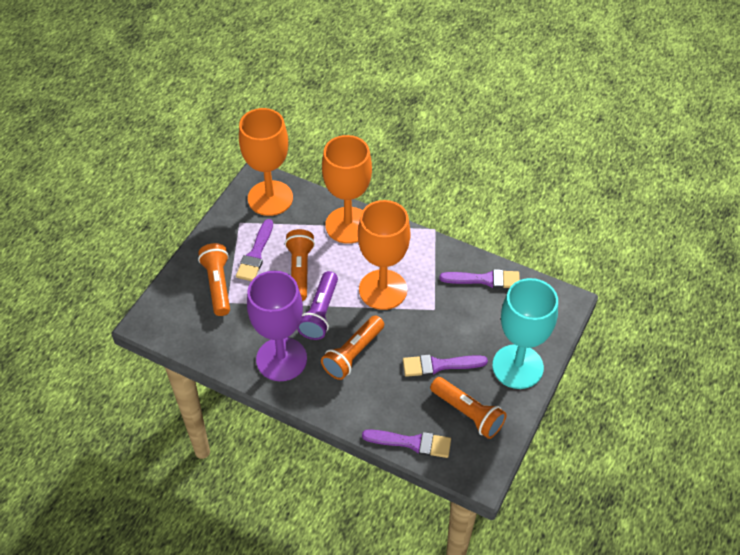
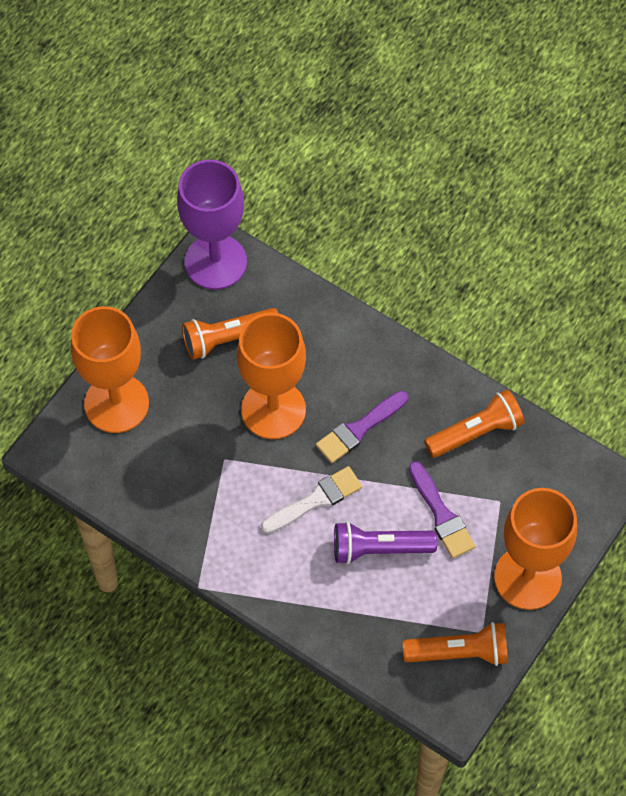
orange flashlight: [198,243,230,316] [285,229,315,301] [321,315,384,380] [430,377,507,439] = 4 -> [182,308,279,360] [403,622,508,666] [424,390,524,458] = 3
purple brush: [236,219,273,281] [362,429,451,458] [403,354,488,377] [440,269,520,289] = 4 -> [316,391,408,463] [409,461,476,558] = 2
turquoise goblet: [492,278,558,389] = 1 -> none = 0
white brush: none = 0 -> [261,466,362,534] = 1

